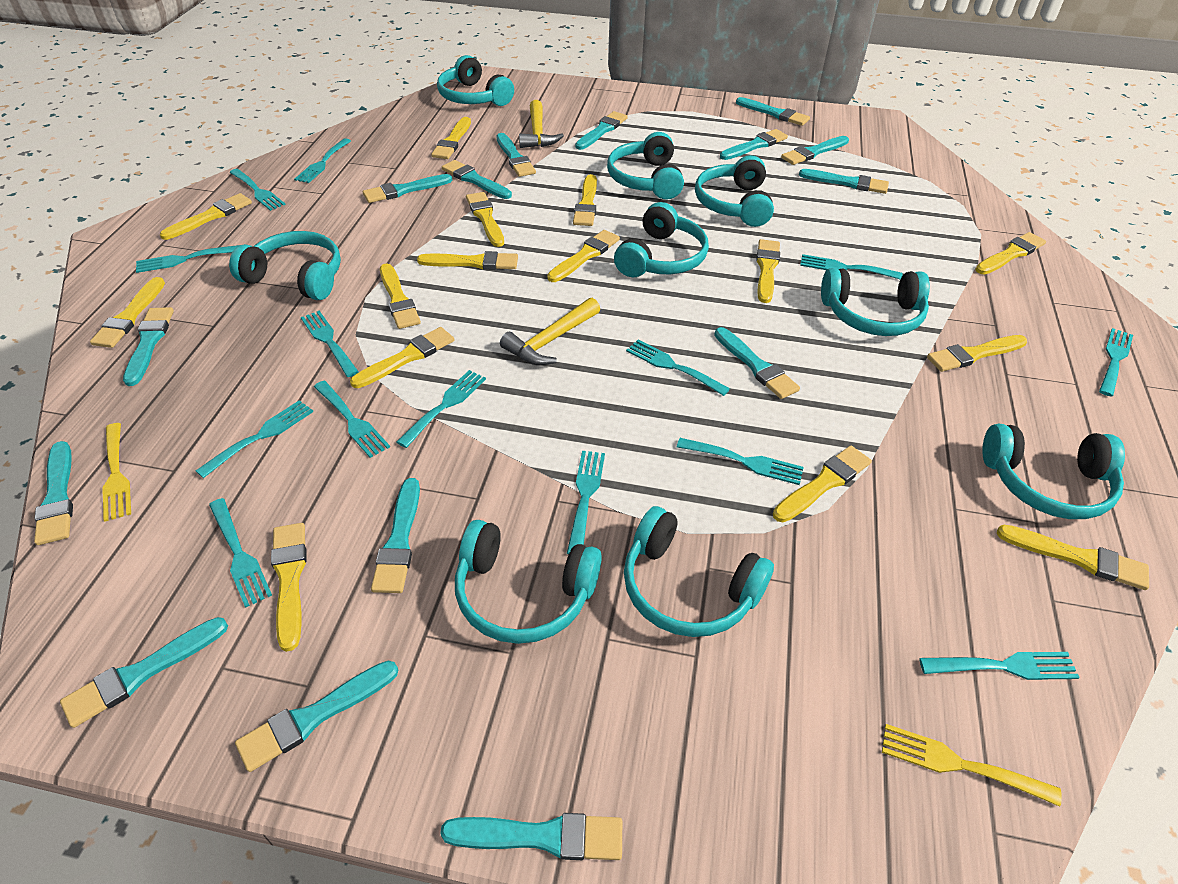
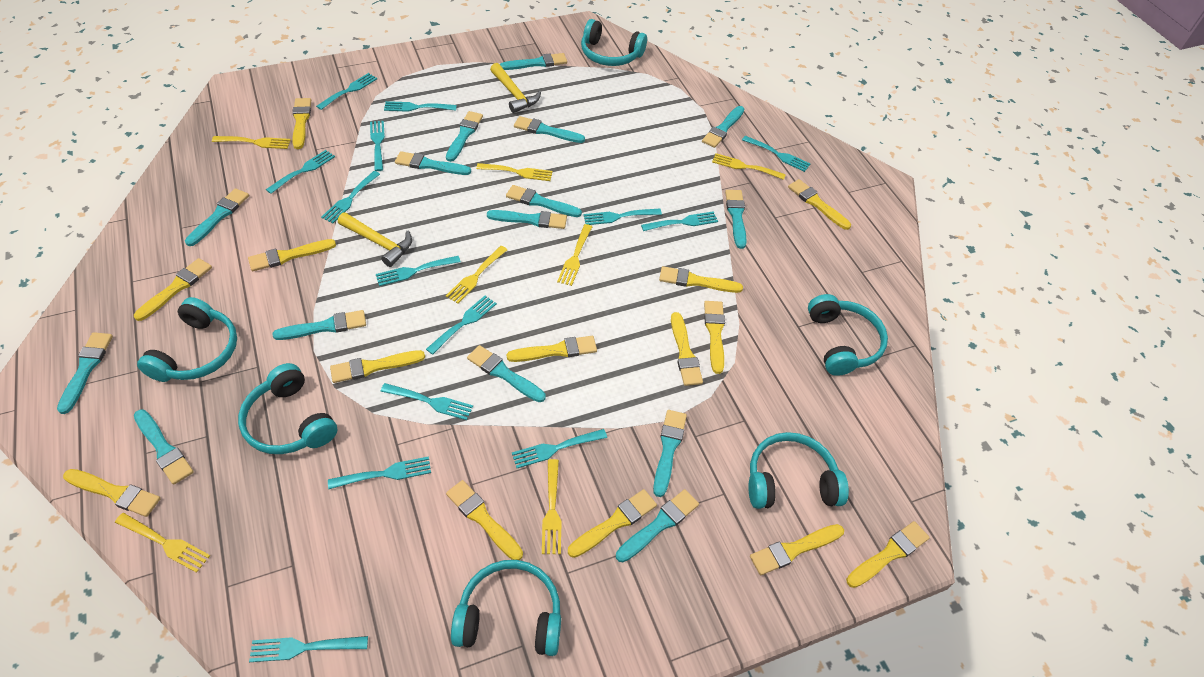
turquoise headphones: [229,231,341,300] [437,55,514,106] [455,520,602,644] [607,132,684,199] [614,202,709,277] [624,506,774,637] [695,155,774,227] [821,268,930,336] [982,424,1125,519] = 9 -> [137,297,237,382] [238,363,338,454] [451,560,561,656] [581,19,647,66] [748,432,849,509] [808,294,888,376] = 6
yellow brush: [90,277,165,348] [160,193,252,240] [271,523,307,652] [350,327,454,388] [380,263,421,329] [417,251,518,270] [431,117,471,159] [466,192,504,247] [547,230,620,282] [573,174,597,226] [756,239,780,303] [773,446,872,522] [927,335,1027,372] [975,232,1046,275] [997,524,1149,590] = 15 -> [63,469,161,517] [134,258,212,321] [248,239,336,271] [292,98,311,149] [330,350,425,383] [446,480,523,560] [507,336,597,362] [568,489,657,558] [659,266,743,293] [671,312,703,386] [704,301,725,374] [750,524,844,575] [788,179,851,230] [846,521,930,588] = 14
yellow fork: [102,423,131,522] [882,724,1062,806] = 2 -> [115,513,210,573] [212,136,291,149] [446,246,507,303] [476,163,553,181] [542,459,561,554] [557,224,592,286] [712,153,786,180] = 7

